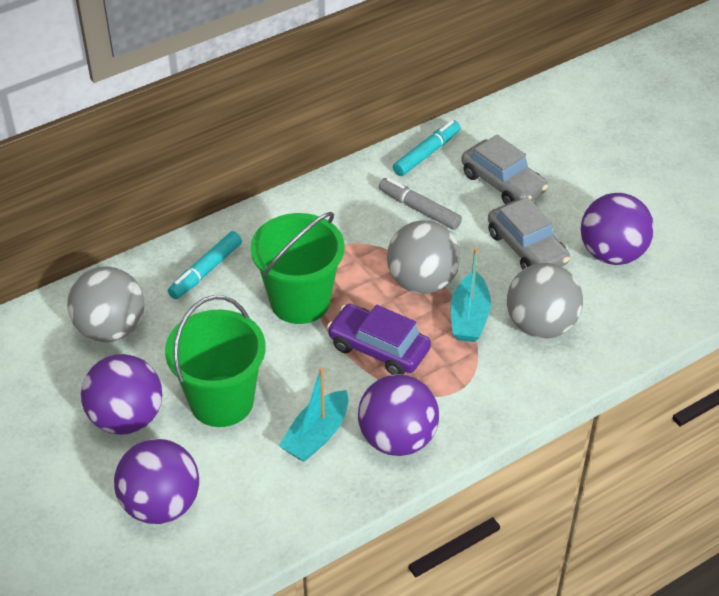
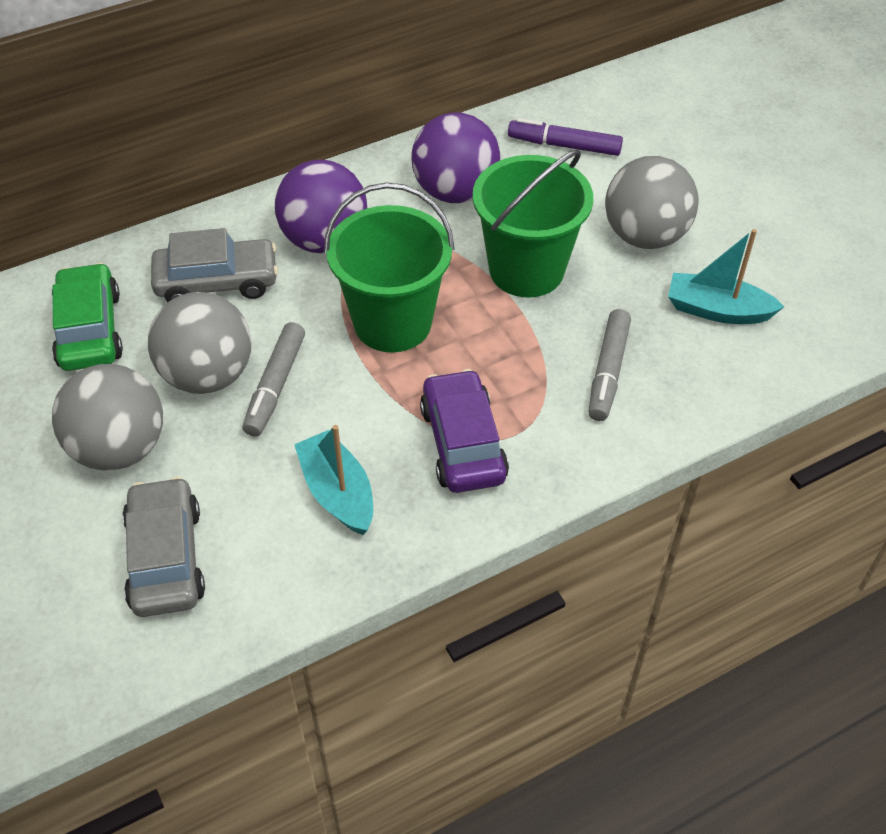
green car: none = 0 -> [52,263,123,371] = 1
grey marker: [379,178,462,230] = 1 -> [242,322,305,437] [588,309,631,421] = 2
purple ball: [81,354,162,435] [114,439,199,524] [358,374,439,456] [581,193,654,265] = 4 -> [275,160,367,253] [411,112,500,203] = 2
purple marker: none = 0 -> [508,118,623,156] = 1
turquoise marker: [168,231,242,299] [393,120,460,176] = 2 -> none = 0

